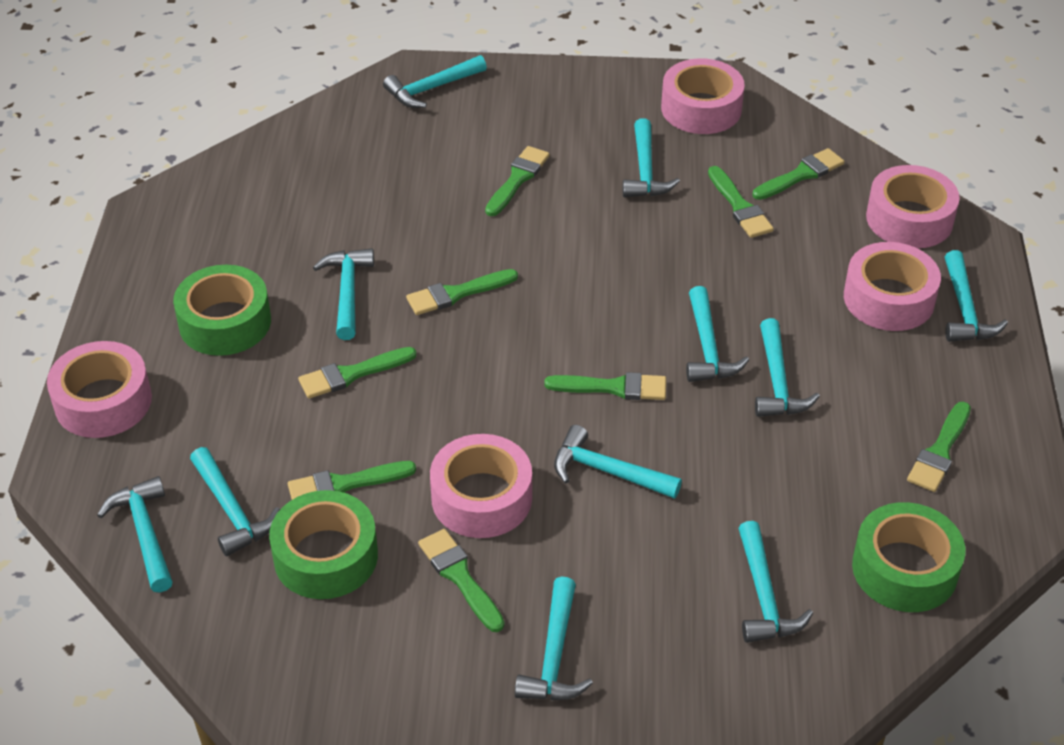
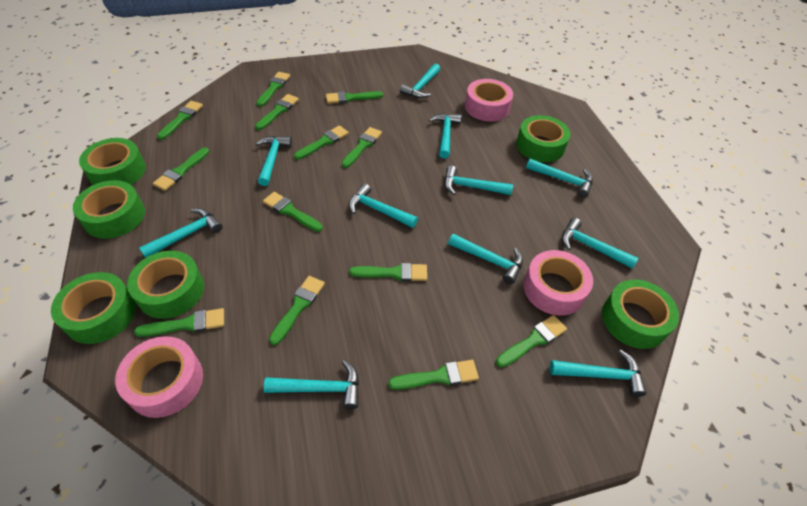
green brush: [288,461,416,500] [298,347,416,399] [406,269,518,315] [418,529,504,632] [485,146,550,216] [544,372,666,400] [708,166,774,238] [753,148,844,200] [907,402,971,492] = 9 -> [134,308,224,337] [153,147,209,191] [157,101,203,140] [255,94,299,130] [257,72,290,107] [263,192,323,232] [269,276,325,345] [294,125,349,160] [326,91,383,104] [342,127,382,168] [349,263,427,281] [388,360,479,390] [496,315,567,367] = 13
green tape: [173,265,271,356] [269,490,378,599] [852,502,965,612] = 3 -> [51,272,136,344] [73,180,145,239] [79,138,146,185] [127,251,204,319] [516,115,570,162] [602,280,679,349] = 6
pink tape: [47,341,152,438] [430,434,532,538] [661,58,745,134] [844,242,941,331] [866,165,960,248] = 5 -> [115,336,203,418] [465,79,513,122] [524,250,593,315] = 3

